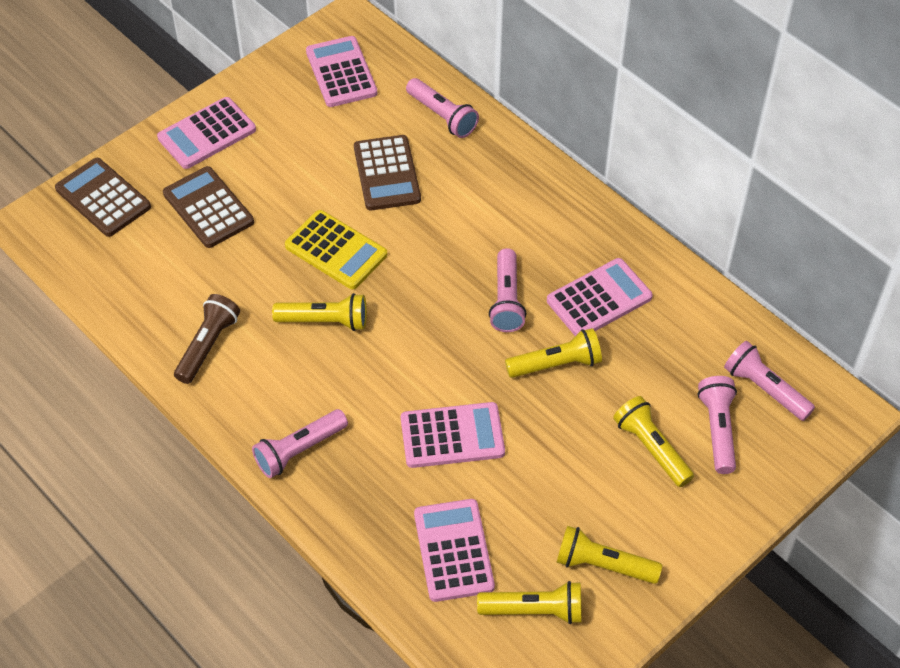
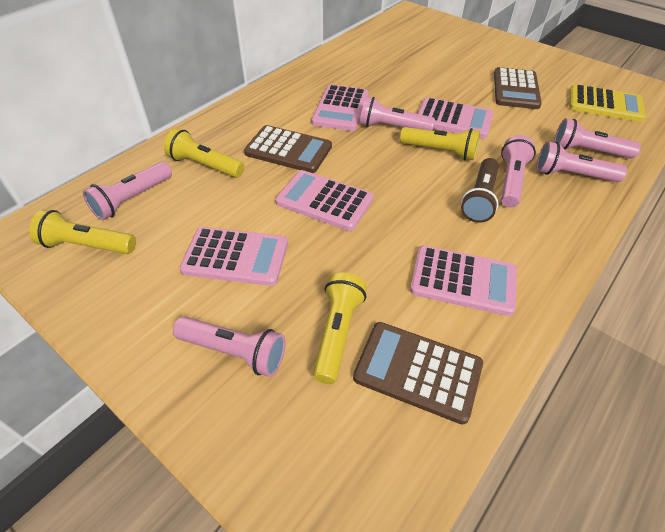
pink flashlight: [252,409,348,478] [406,78,479,138] [489,248,526,332] [698,376,737,474] [724,341,815,421] = 5 -> [83,162,172,220] [173,316,286,377] [360,96,435,131] [501,135,536,208] [536,141,627,182] [554,118,641,159] = 6
yellow flashlight: [272,293,367,331] [477,581,582,624] [505,328,602,378] [557,526,662,584] [613,396,694,487] = 5 -> [29,210,136,254] [164,128,244,178] [313,273,367,384] [400,127,480,160] = 4

